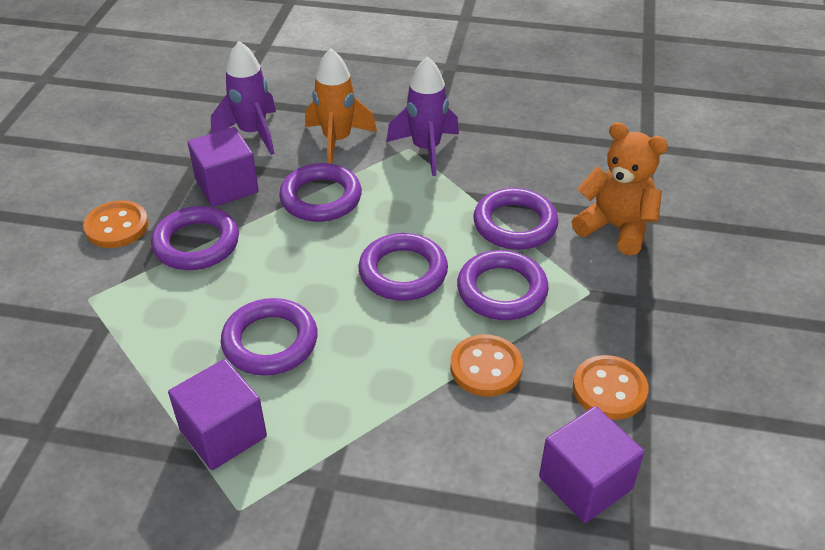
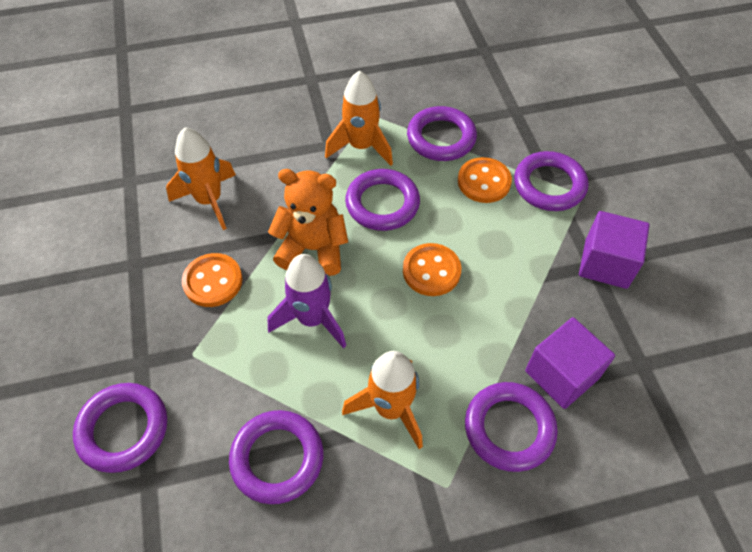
orange rocket: [305,49,377,164] = 1 -> [166,127,236,230] [325,71,393,166] [342,351,423,449] = 3
purple cube: [168,359,267,470] [188,127,259,207] [539,406,644,523] = 3 -> [525,317,615,409] [579,211,649,289] = 2
purple rocket: [211,41,276,155] [386,57,459,176] = 2 -> [268,254,346,349] = 1

